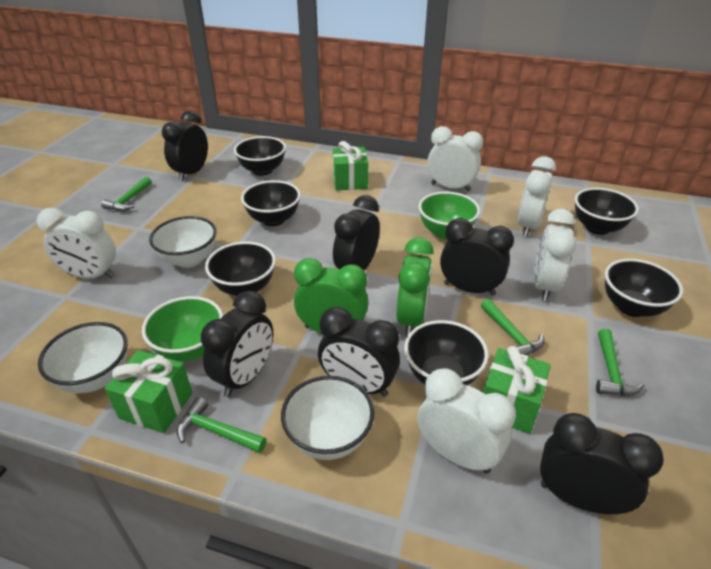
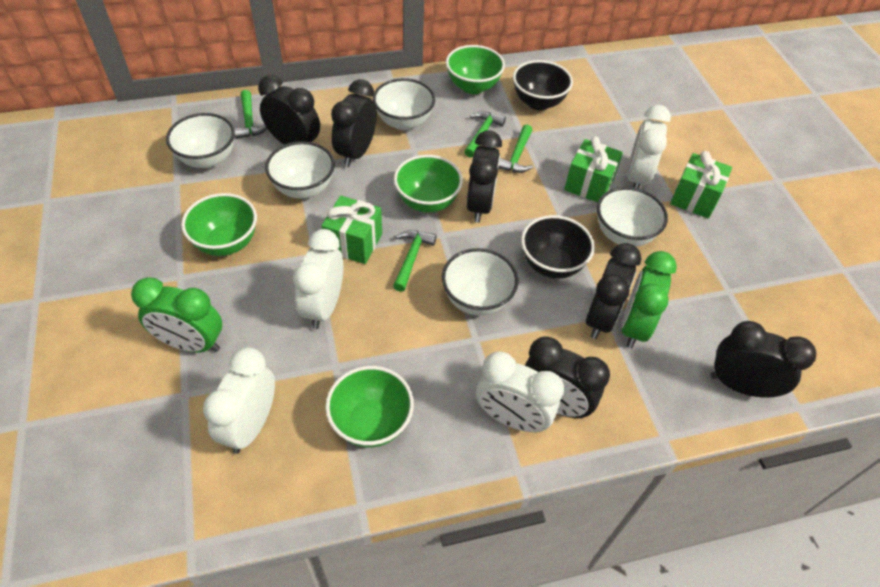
black bowl: [205,241,276,296] [234,136,286,176] [241,180,301,226] [404,320,489,385] [575,188,639,235] [605,259,683,317] = 6 -> [513,60,573,110] [521,215,595,279] = 2
green bowl: [142,296,223,362] [418,192,480,239] = 2 -> [181,193,257,256] [325,366,414,448] [394,155,463,213] [446,45,505,94] = 4
white bowl: [38,322,128,393] [149,216,217,268] [281,376,374,460] = 3 -> [166,113,235,168] [265,141,335,199] [373,78,435,130] [442,248,518,316] [597,187,668,247] = 5
white clock: [37,208,116,279] [417,368,516,474] [427,126,483,191] [517,156,556,237] [534,209,576,301] = 5 -> [203,347,275,454] [293,229,343,329] [476,351,564,432] [627,105,671,189] = 4

